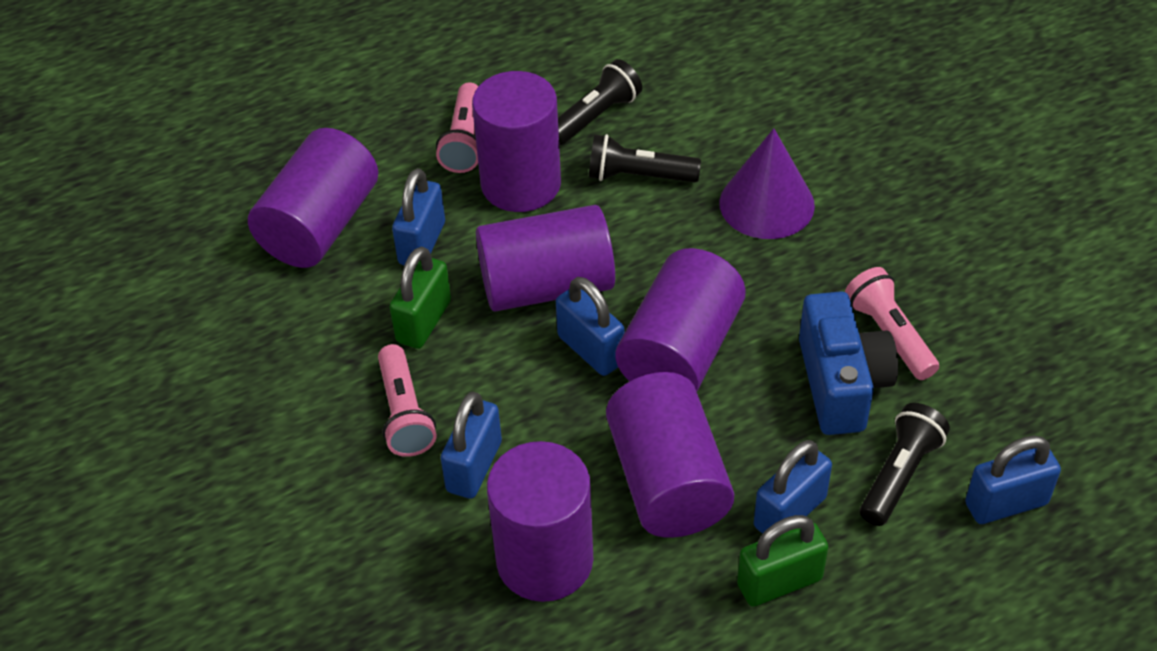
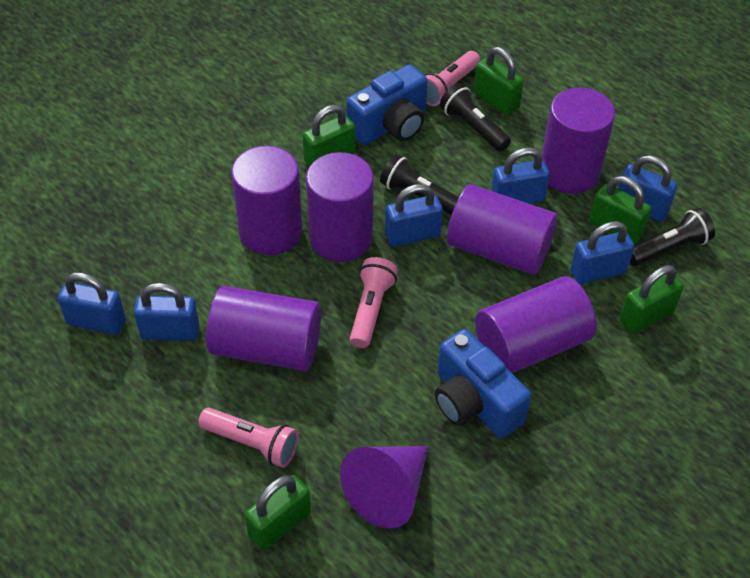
blue camera: [799,291,898,435] = 1 -> [346,64,428,145] [435,329,531,439] = 2
blue padlock: [392,168,445,265] [441,392,502,499] [556,277,624,376] [754,440,832,534] [965,436,1061,524] = 5 -> [58,272,126,335] [134,283,199,341] [385,184,443,247] [491,147,550,204] [570,221,634,284] [618,155,677,222] = 6
green padlock: [389,246,451,349] [737,515,828,607] = 2 -> [245,475,311,551] [303,105,356,167] [474,47,524,115] [590,176,651,245] [620,265,684,333] = 5

